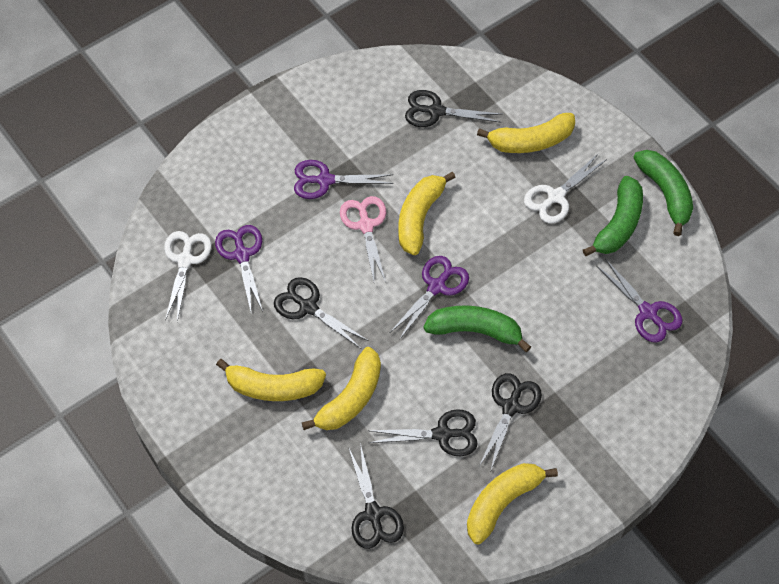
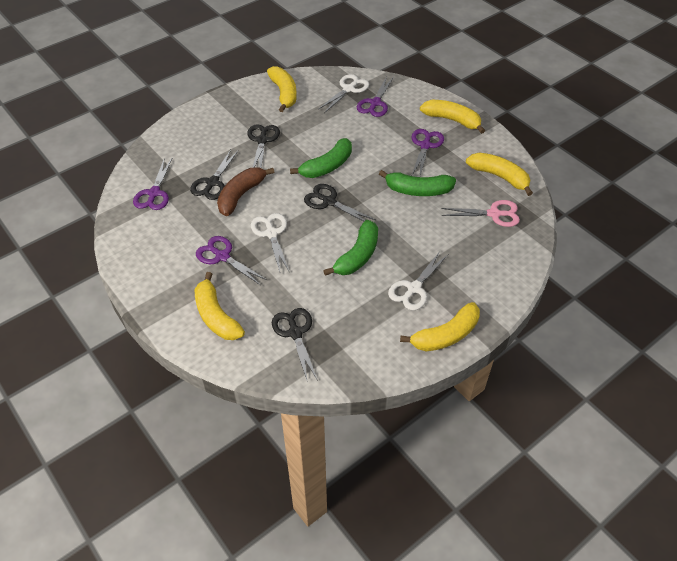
black scissors: [274,277,369,349] [348,443,404,549] [369,409,478,456] [405,90,502,127] [479,373,542,470] = 5 -> [190,150,238,200] [248,124,280,168] [272,308,318,383] [304,184,375,221] = 4
brown banana: none = 0 -> [217,167,274,216] = 1
white scissors: [164,231,212,322] [524,154,607,224] = 2 -> [251,213,289,272] [319,74,369,113] [388,252,448,310] = 3

